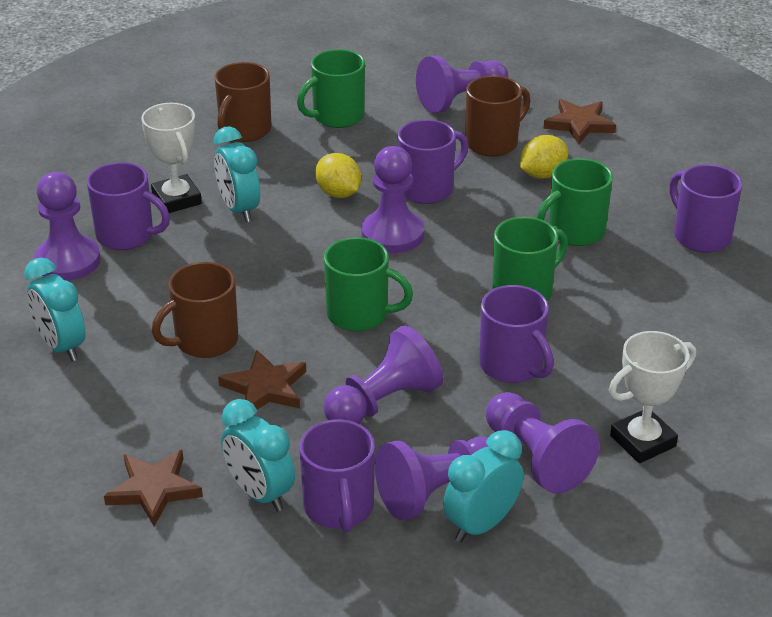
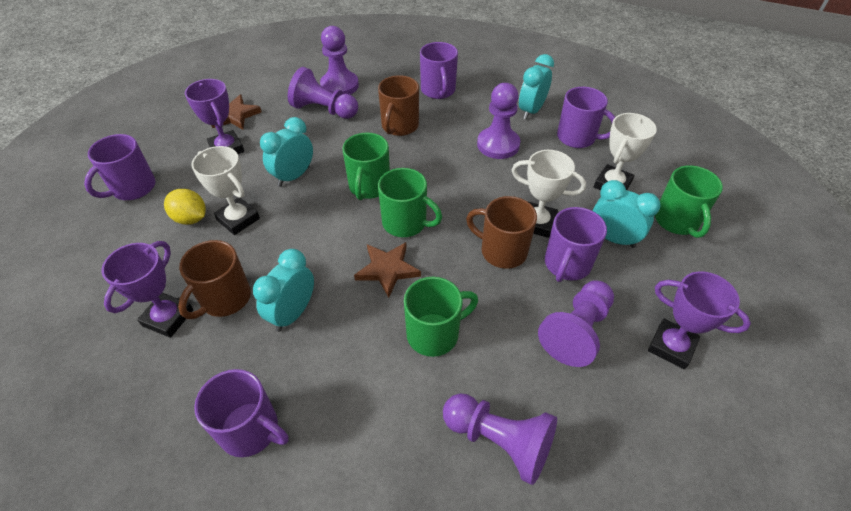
brown star: [104,450,203,526] [218,350,306,410] [543,99,616,144] = 3 -> [211,95,261,130] [354,242,421,298] = 2
purple pawn: [34,172,101,281] [324,326,444,424] [361,146,424,253] [375,437,489,520] [416,56,508,113] [486,392,599,494] = 6 -> [288,67,358,119] [320,26,359,95] [443,393,557,485] [477,83,520,159] [538,280,614,367] = 5
purple trophy: none = 0 -> [101,241,193,338] [185,79,244,154] [648,271,751,369] = 3
white trophy: [141,103,202,213] [609,331,696,463] = 2 -> [192,146,260,235] [512,150,586,238] [594,113,657,190] = 3
yellow lemon: [315,153,361,198] [520,135,568,179] = 2 -> [164,189,206,225] = 1

